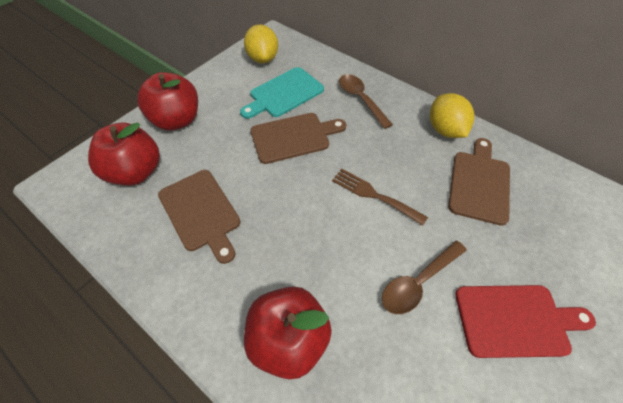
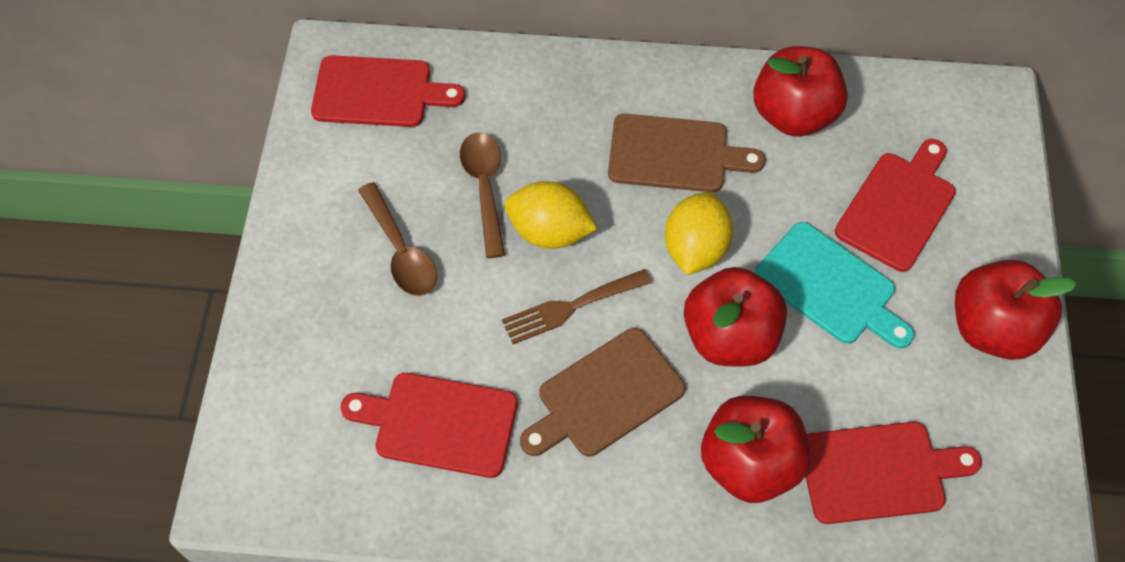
brown cutting board: [158,170,241,264] [250,113,346,164] [448,138,510,226] = 3 -> [520,328,685,457] [608,114,766,192] = 2
red apple: [88,122,160,186] [137,72,198,130] [244,286,332,379] = 3 -> [684,267,787,366] [701,396,811,503] [753,46,848,137] [955,260,1076,360] = 4
red cutting board: [455,285,596,358] = 1 -> [311,55,465,127] [340,373,518,478] [805,422,982,524] [835,139,956,272] = 4

